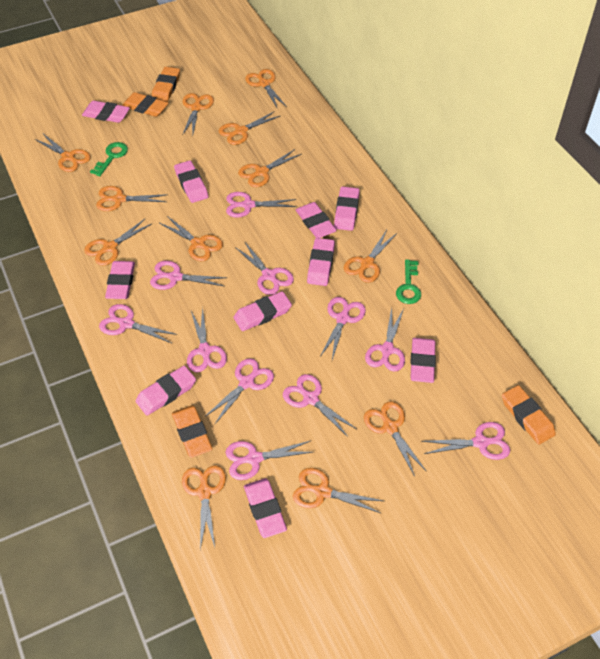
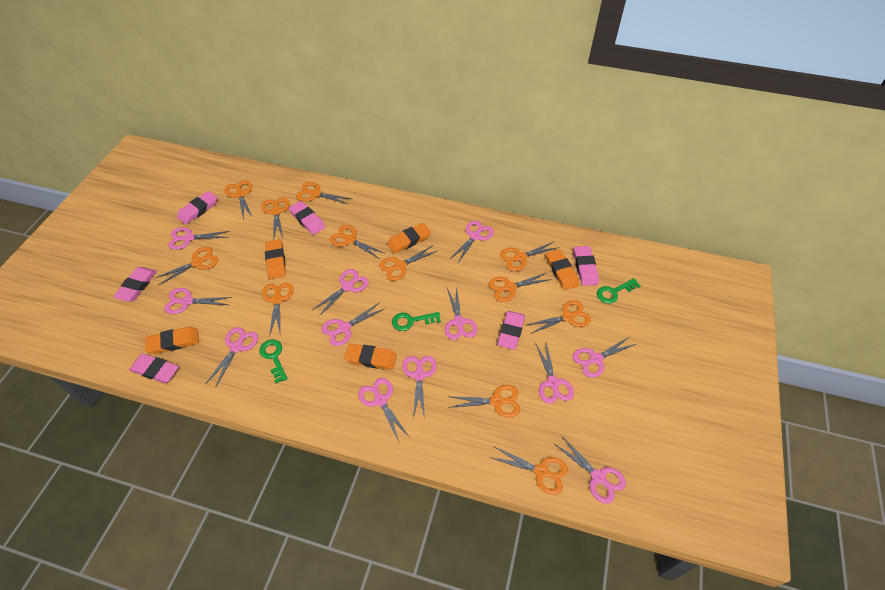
green key: [90,142,128,176] [396,260,421,304] = 2 -> [259,340,288,383] [392,312,441,331] [597,278,641,304] = 3
orange eraser: [122,92,169,117] [152,67,180,102] [172,405,213,458] [502,385,556,445] = 4 -> [145,327,199,354] [265,239,286,279] [344,344,397,370] [387,223,431,253] [546,249,579,290] = 5
pink eraser: [82,101,130,123] [105,261,135,299] [136,366,196,416] [174,160,208,203] [234,291,292,331] [244,478,287,538] [296,202,337,238] [307,238,335,286] [334,187,360,231] [410,338,436,383] = 10 -> [114,267,157,301] [129,354,179,383] [177,191,217,224] [289,201,325,235] [497,311,525,350] [574,246,599,286] = 6
pink scissors: [99,304,178,343] [150,261,227,290] [187,307,227,372] [204,358,274,424] [225,441,313,480] [226,192,297,217] [235,241,294,295] [283,374,357,437] [320,297,366,360] [365,308,405,372] [421,422,510,460] = 11 -> [165,288,232,314] [168,227,230,250] [205,327,258,388] [312,269,369,316] [322,302,384,346] [358,378,409,441] [402,356,437,419] [445,285,477,340] [450,221,494,264] [536,343,574,404] [554,436,626,504] [573,337,636,378] = 12

